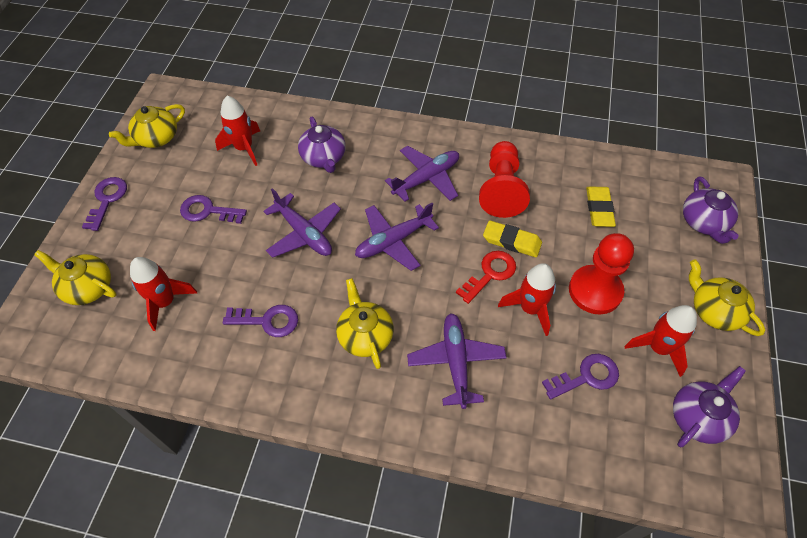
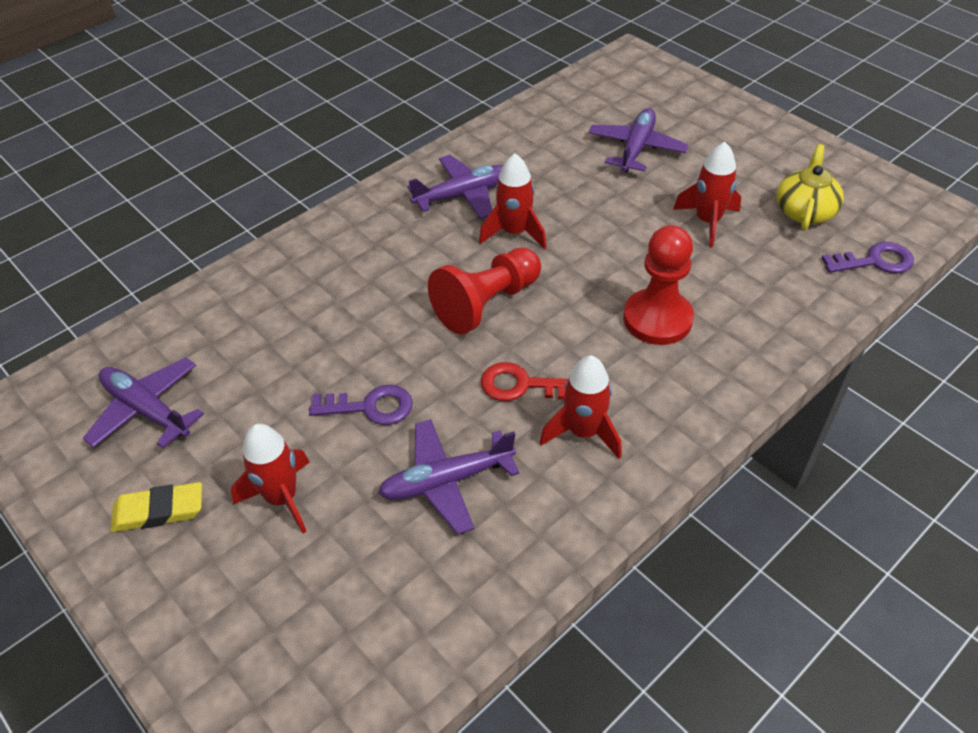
purple key: [82,177,127,231] [180,195,247,224] [223,305,298,337] [542,354,619,400] = 4 -> [309,385,413,425] [821,242,914,273] = 2
purple teapot: [298,117,346,173] [673,366,746,447] [683,176,739,244] = 3 -> none = 0
yellow eraser: [483,220,542,257] [586,187,616,227] = 2 -> [111,482,202,532] = 1
yellow teapot: [34,250,116,305] [109,104,185,148] [336,278,394,369] [689,259,765,336] = 4 -> [777,144,844,231] = 1

